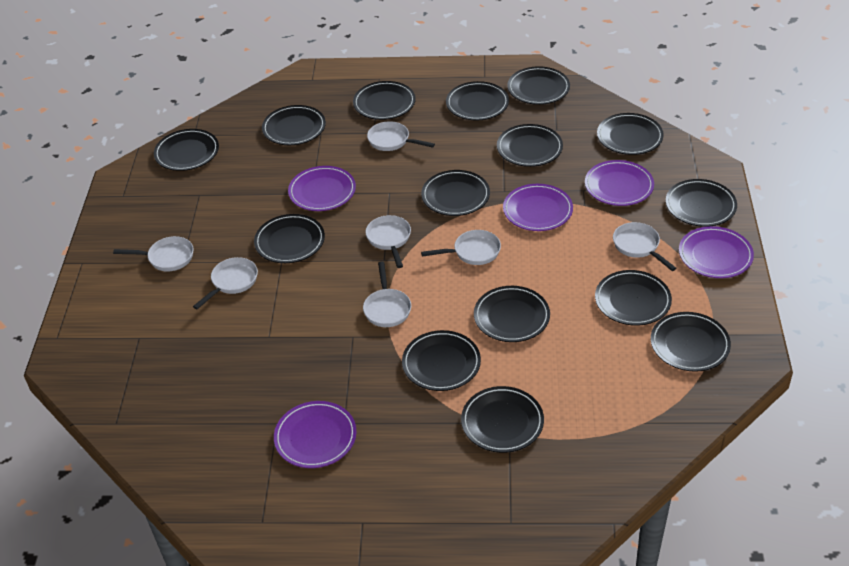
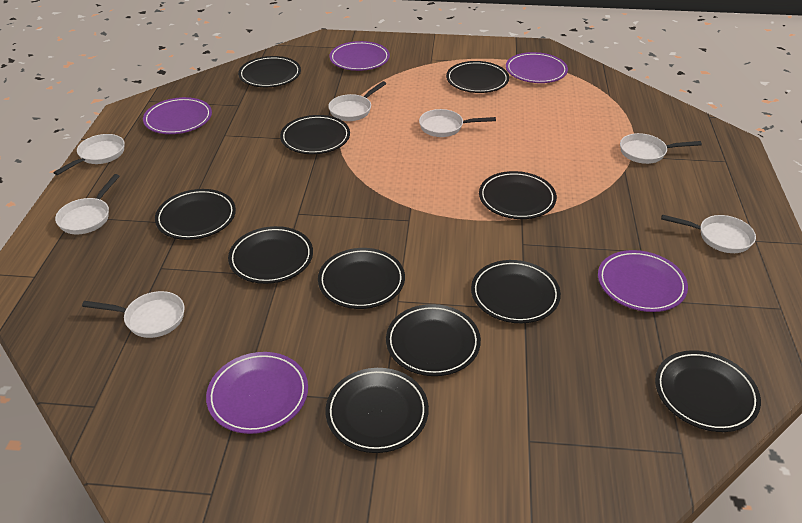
black plate: [154,129,219,171] [254,214,325,263] [262,105,326,145] [353,81,416,120] [402,330,481,391] [421,170,490,216] [446,81,509,120] [461,386,544,453] [474,286,550,342] [497,124,563,167] [507,66,570,105] [595,270,672,326] [597,113,664,155] [651,312,731,372] [666,179,737,227] = 15 -> [155,189,236,240] [228,226,313,284] [238,56,301,87] [280,115,350,154] [318,248,405,309] [325,368,429,453] [386,304,481,376] [446,61,509,93] [471,260,561,323] [479,171,557,219] [655,350,761,432] = 11

